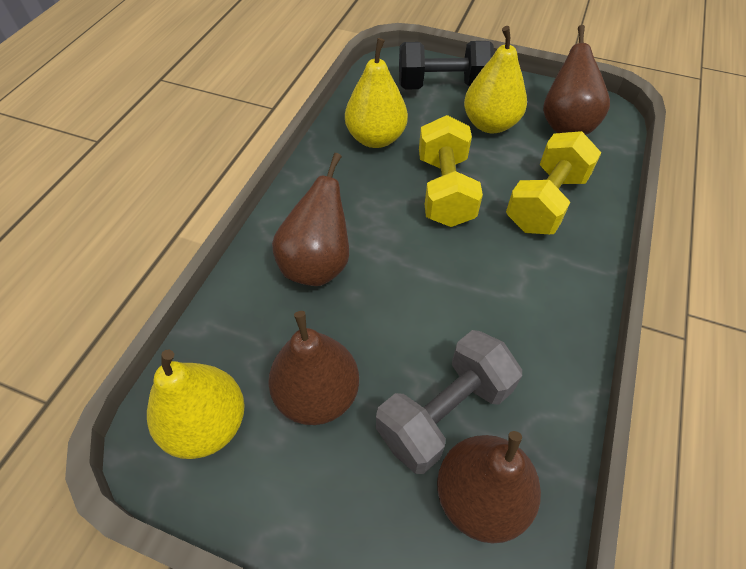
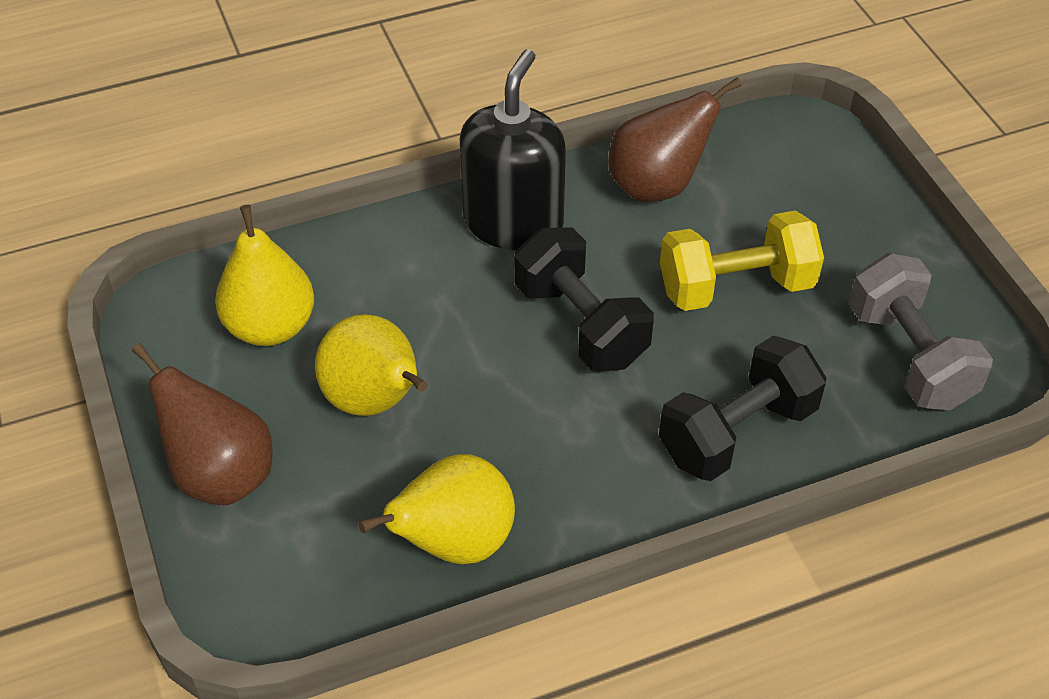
black dumbbell: [399,41,494,89] = 1 -> [514,228,654,372] [659,336,826,481] = 2
black soap dispenser: none = 0 -> [460,49,566,250] = 1
brown pear: [268,311,359,425] [272,153,349,286] [437,431,541,543] [543,25,610,135] = 4 -> [132,343,273,505] [608,78,742,202] = 2
yellow dumbbell: [419,115,483,227] [506,131,601,234] = 2 -> [660,211,824,311] = 1

